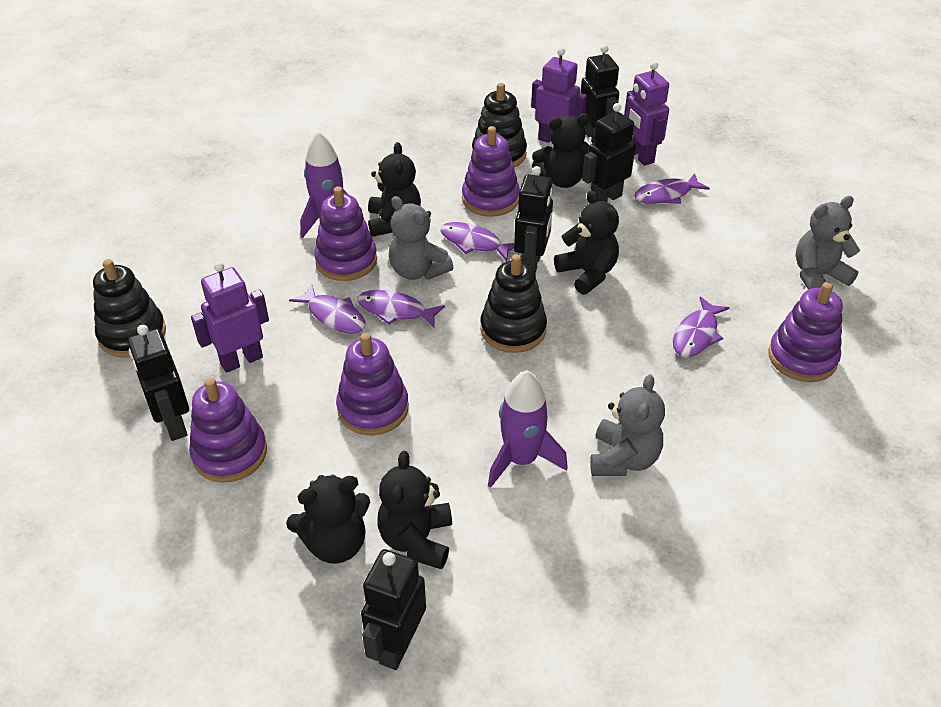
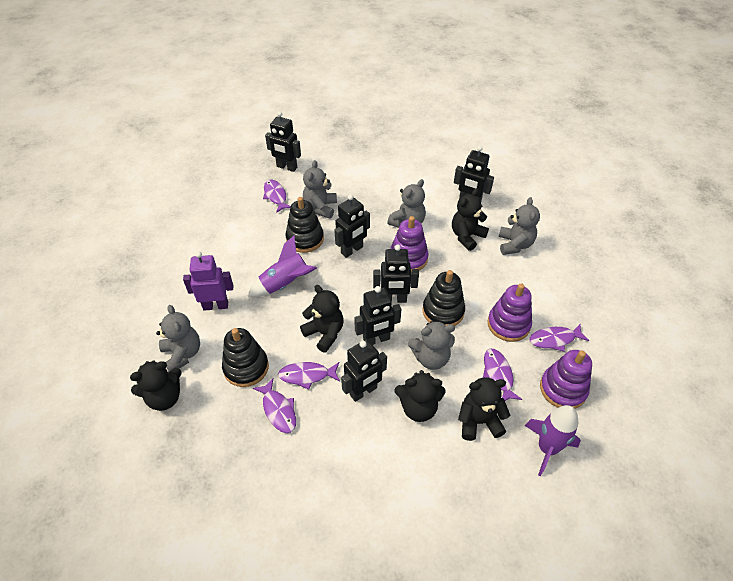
black robot: [128,325,189,441] [361,549,426,670] [514,166,553,273] [581,45,619,144] [582,103,636,202] = 5 -> [265,111,301,172] [334,194,370,258] [341,339,387,402] [354,286,401,345] [373,245,419,303] [454,146,494,202] = 6
grey teddy bear: [389,196,453,280] [590,374,665,476] [795,196,860,290] = 3 -> [156,305,200,371] [303,160,337,219] [387,179,426,228] [408,320,455,370] [499,197,540,255] = 5
purple robot: [191,261,269,373] [531,48,587,143] [624,61,669,166] = 3 -> [183,251,233,311] = 1
purple stacking toy: [189,378,267,483] [314,187,377,281] [336,333,409,435] [462,126,520,217] [768,282,843,382] = 5 -> [390,216,428,273] [488,283,532,342] [540,350,592,409] = 3

